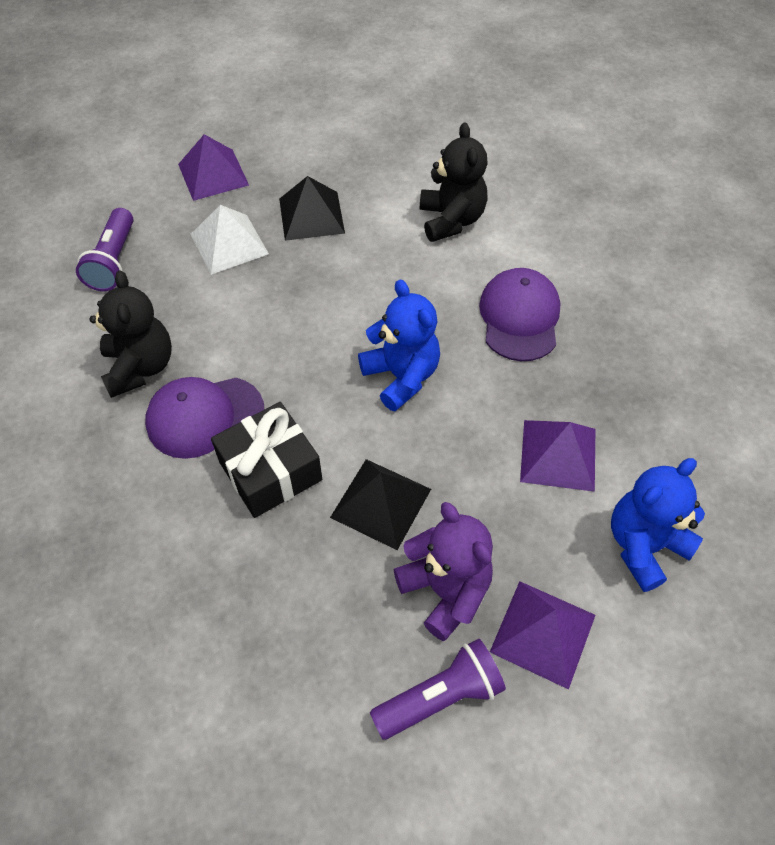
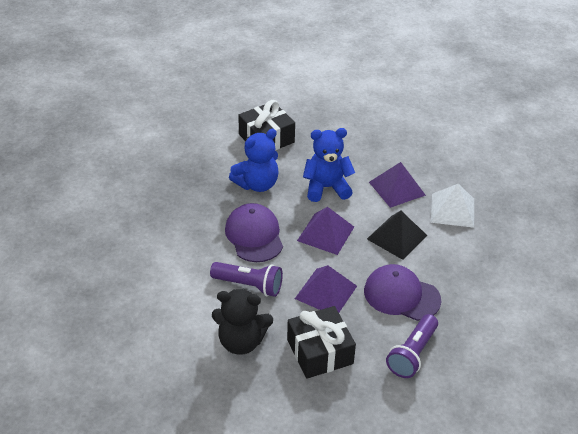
black gift: [211,402,322,518] = 1 -> [238,100,295,150] [287,306,356,379] = 2
black pyramid: [279,176,345,241] [330,459,431,550] = 2 -> [367,211,428,260] = 1
black teddy bear: [89,271,172,398] [420,123,488,242] = 2 -> [212,289,273,354] = 1
purple teddy bear: [394,502,493,641] = 1 -> none = 0

